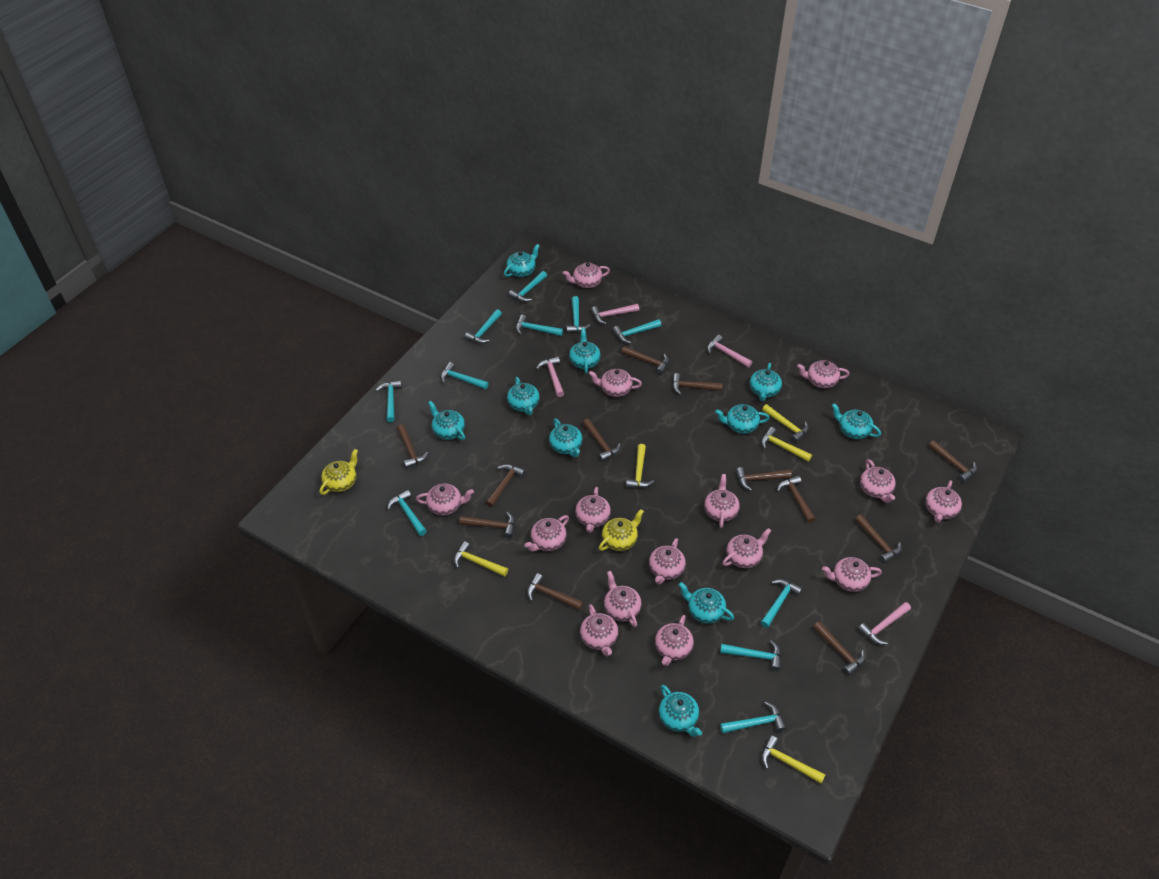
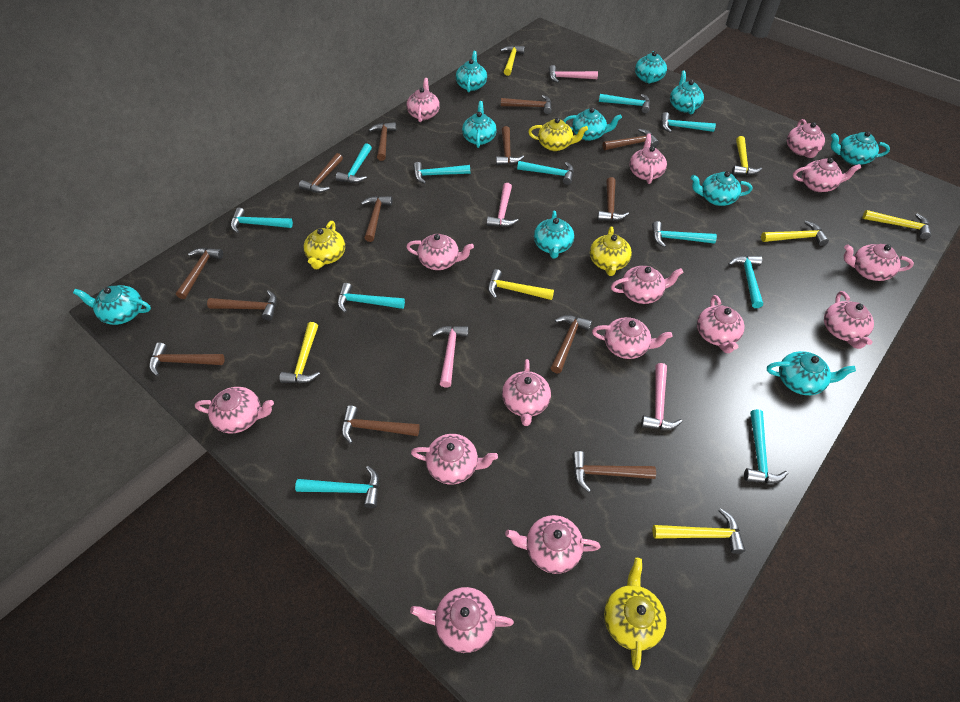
brown hammer: [397,424,429,468] [459,512,515,538] [486,464,526,507] [527,573,583,610] [583,419,621,461] [621,346,669,375] [673,373,723,395] [736,467,792,491] [777,475,816,523] [813,622,865,675] [855,515,902,563] [928,440,977,482] = 12 -> [149,343,224,376] [176,248,223,299] [207,290,277,321] [299,153,343,193] [342,405,420,444] [361,196,392,242] [369,122,396,161] [496,126,524,165] [501,95,552,114] [551,315,592,373] [572,451,656,492] [597,177,629,221] [603,129,659,150] = 13
yellow hammer: [454,541,508,577] [626,444,654,488] [761,427,812,462] [761,736,825,784] [762,404,809,442] = 5 -> [279,322,320,383] [488,269,554,300] [500,45,525,76] [653,508,745,554] [732,136,762,175] [761,221,829,246] [863,210,931,239] = 7
yellow teapot: [320,449,358,495] [599,509,644,551] = 2 -> [304,221,345,269] [528,118,588,151] [590,226,632,276] [604,558,667,670] = 4

